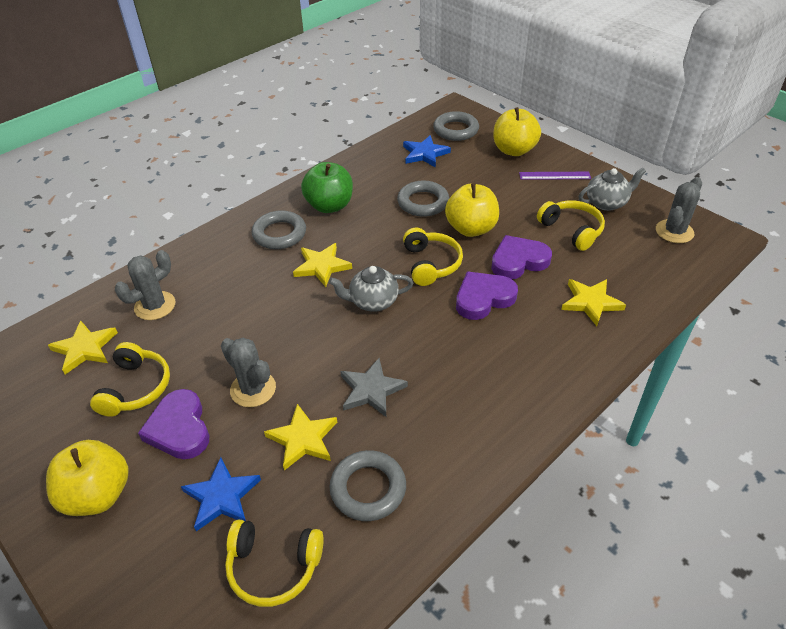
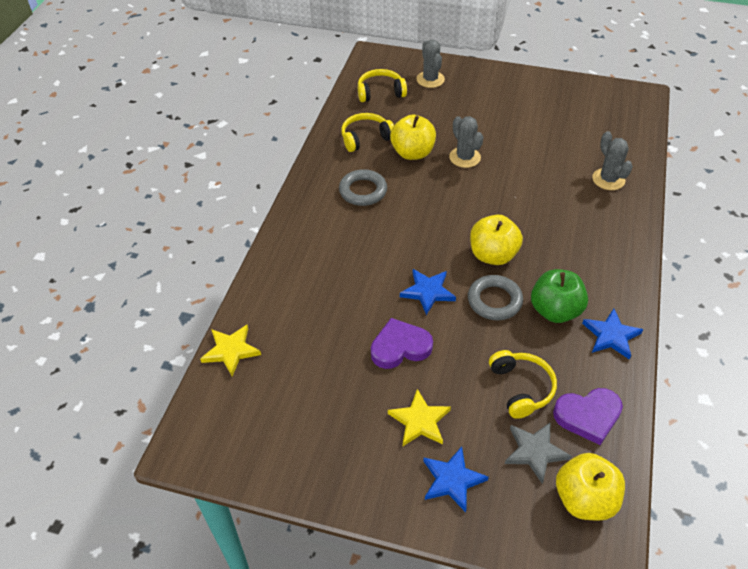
blue star: [181,457,261,531] [403,135,451,168] = 2 -> [400,269,456,315] [423,447,489,512] [582,309,643,360] = 3
grey ring: [252,210,306,249] [329,450,406,521] [397,180,449,217] [433,111,479,141] = 4 -> [339,169,387,206] [468,275,523,320] = 2
grey teapot: [329,266,413,312] [579,168,646,211] = 2 -> none = 0
purple heart: [138,389,209,459] [456,271,518,320] [491,235,552,279] = 3 -> [371,318,433,369] [553,388,623,445] = 2
purple ruler: [519,172,591,180] = 1 -> none = 0
yellow headphones: [90,342,170,417] [225,519,324,607] [403,228,463,286] [537,200,605,251] = 4 -> [341,113,394,152] [358,69,407,102] [489,350,557,419] = 3
yellow star: [48,321,118,375] [264,404,337,471] [293,243,352,287] [561,279,626,326] = 4 -> [200,325,261,376] [388,389,451,446] = 2

